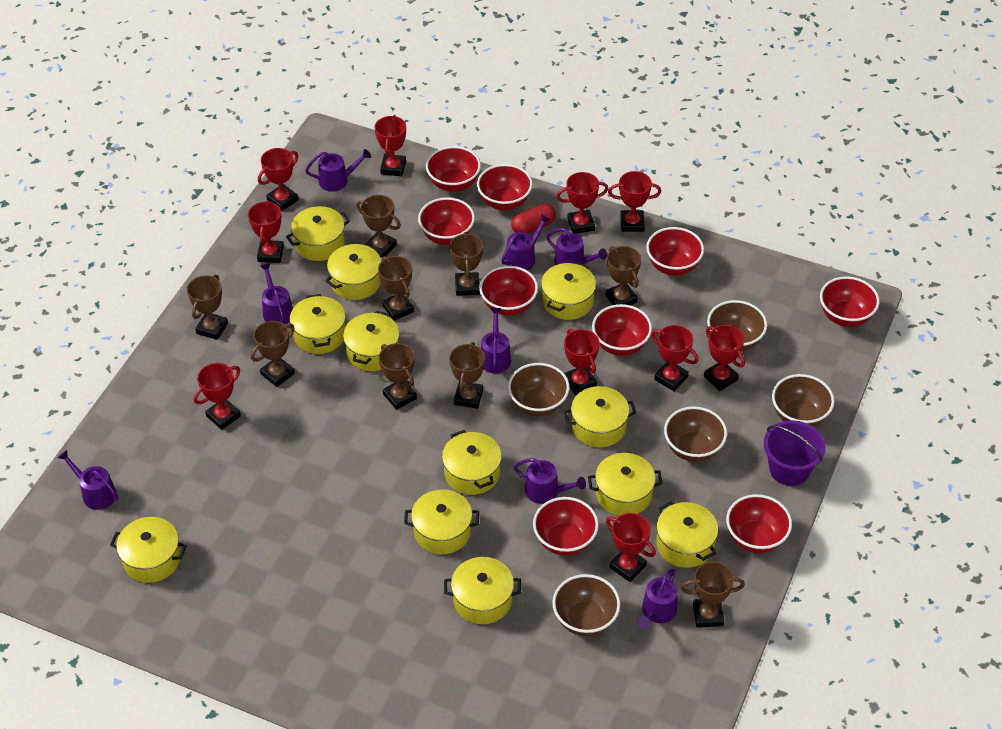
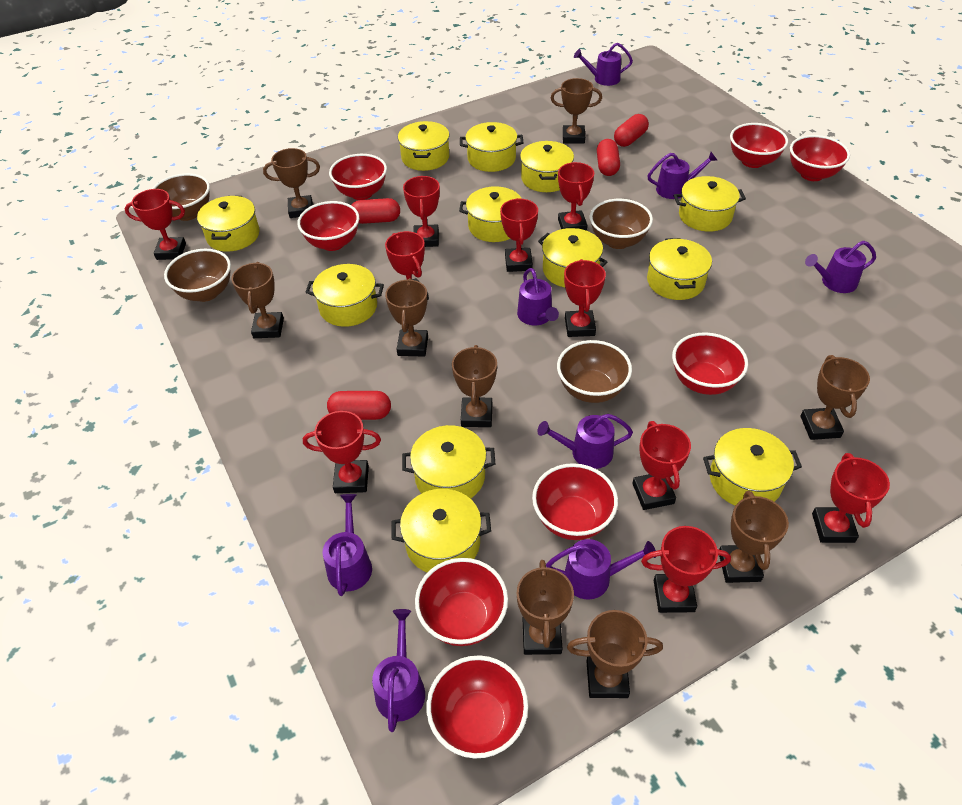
brown bowl: [508,363,570,416] [552,574,620,636] [664,406,727,462] [707,300,767,351] [772,374,834,427] = 5 -> [152,173,210,221] [164,249,231,302] [557,340,632,403] [590,199,653,249] = 4
purple bucket: [764,420,826,486] = 1 -> none = 0
red bowl: [418,197,475,245] [426,146,481,192] [477,164,533,210] [479,266,538,316] [533,497,599,556] [592,304,652,356] [646,227,704,276] [726,494,792,553] [820,276,879,327] = 9 -> [297,201,359,251] [329,154,387,200] [415,558,508,646] [426,655,528,758] [532,463,618,540] [672,332,748,395] [730,123,788,168] [790,135,850,181] = 8
red capsule: [511,204,556,234] = 1 -> [327,391,391,420] [352,198,400,224] [597,139,620,176] [614,114,649,147] = 4

